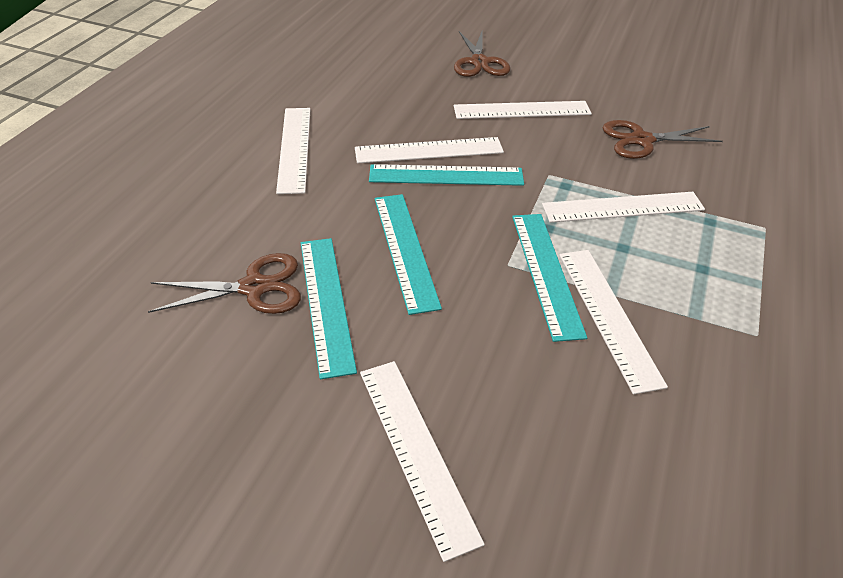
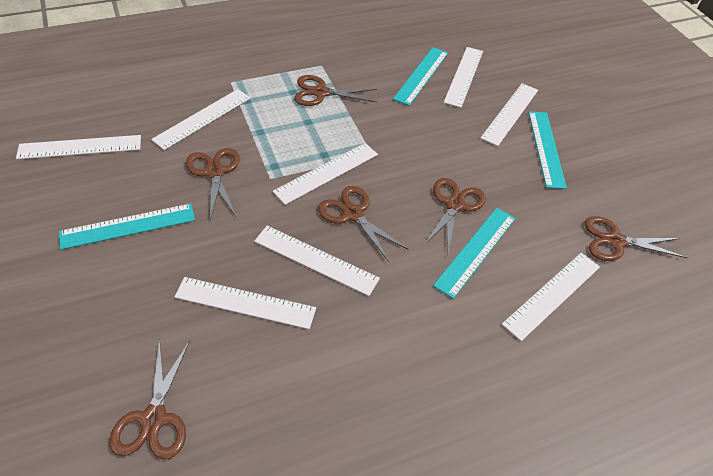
brown scissors: [148,253,301,314] [454,29,511,77] [603,120,723,159] = 3 -> [110,338,190,459] [186,148,240,221] [294,75,377,106] [318,186,408,262] [423,178,486,253] [585,216,688,261] = 6
white ruler: [276,108,310,194] [355,137,504,163] [360,361,485,562] [454,101,592,119] [542,192,705,223] [559,250,668,394] = 6 -> [16,135,141,160] [151,89,251,150] [175,277,316,329] [254,226,380,296] [273,143,378,205] [443,47,483,108] [480,83,538,146] [502,253,600,341] = 8

